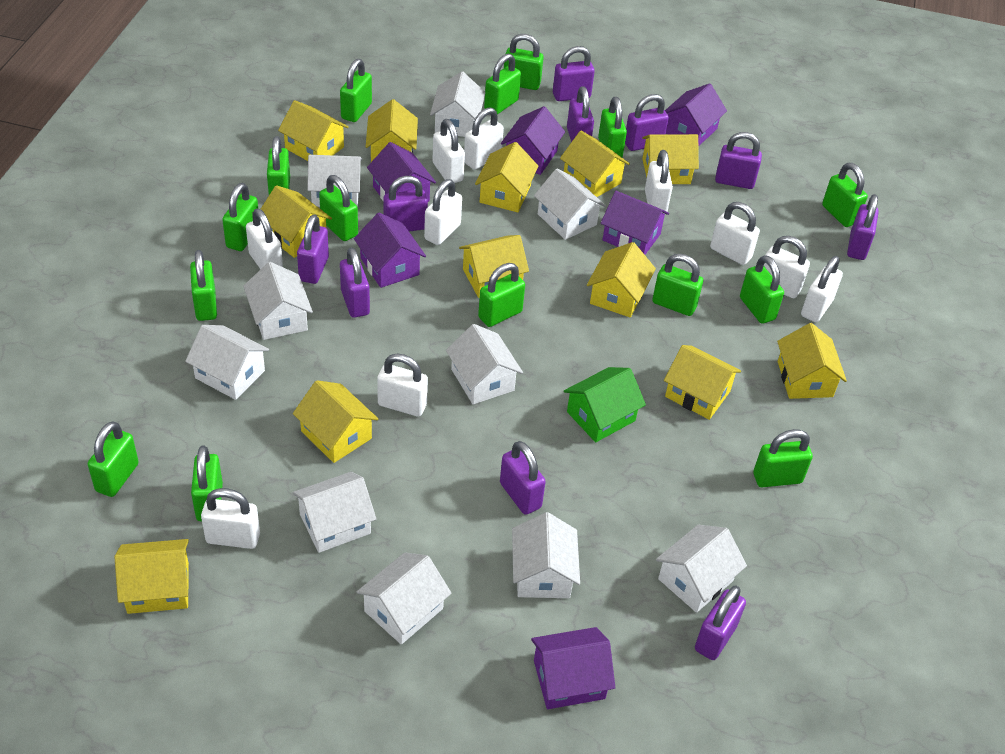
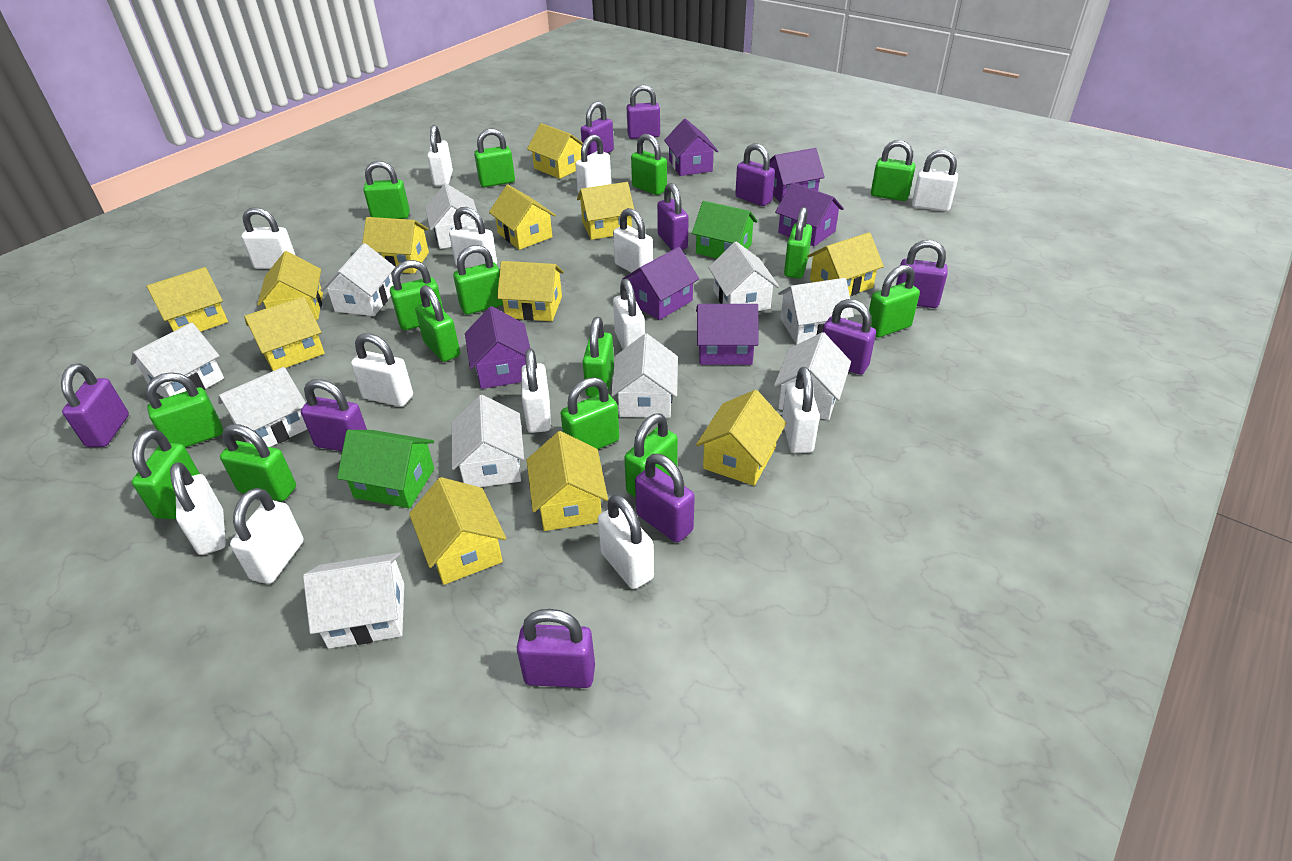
green house: [564,367,646,442] = 1 -> [337,430,434,508] [692,201,758,259] = 2
white padlock: [201,488,260,549] [246,209,283,269] [377,353,428,417] [424,179,462,245] [432,119,465,183] [464,107,504,170] [645,150,673,215] [710,202,760,265] [764,236,810,298] [801,256,843,322] = 10 -> [170,462,226,555] [230,488,304,584] [241,207,295,269] [351,333,413,407] [427,125,453,186] [449,207,497,268] [521,349,551,433] [575,135,611,193] [598,494,654,589] [613,208,653,273] [613,279,645,350] [782,367,820,453] [912,150,958,212] = 13

